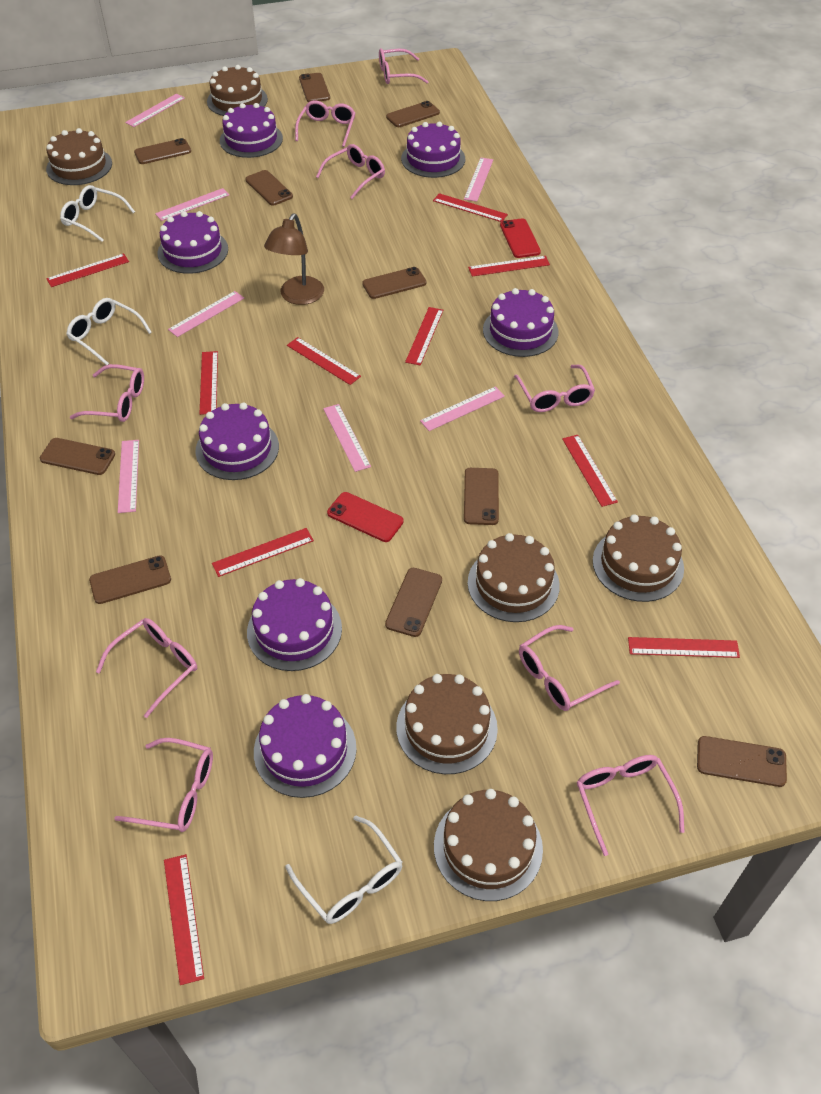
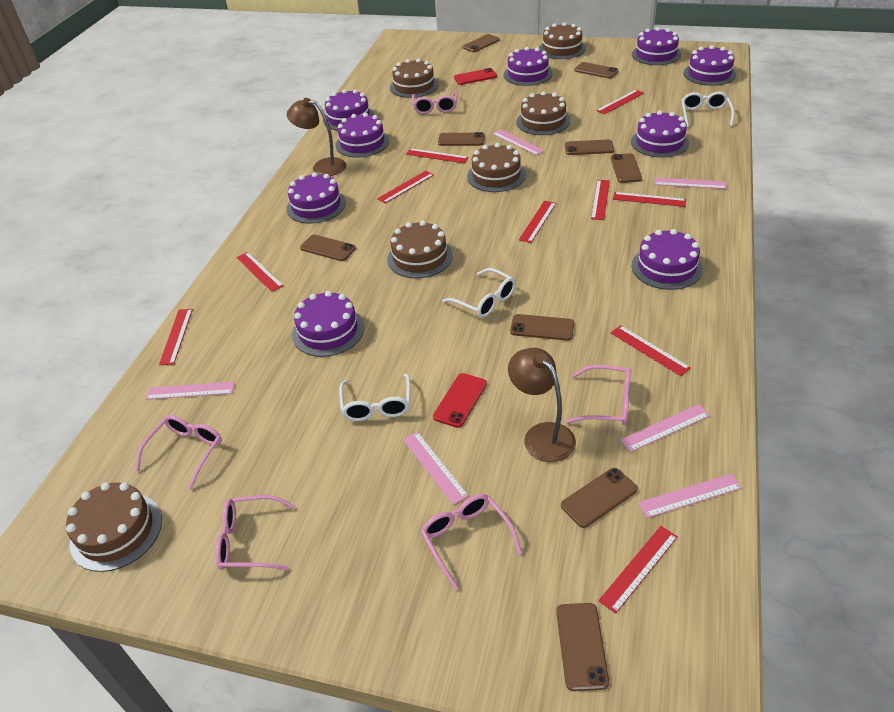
brown lamp: [264,213,324,305] = 1 -> [287,98,346,176] [508,348,576,462] = 2
brown phone: [40,438,115,475] [89,555,171,604] [134,138,191,164] [245,170,293,206] [299,73,330,102] [362,267,426,299] [385,568,442,637] [386,101,440,127] [464,468,499,525] [697,736,787,787] = 10 -> [300,234,356,261] [438,132,485,146] [463,34,500,52] [510,314,574,341] [556,603,609,691] [561,468,638,528] [565,140,614,155] [574,62,618,79] [611,153,642,183] = 9
pink glasses: [70,364,144,422] [96,618,197,718] [114,738,213,832] [295,101,356,147] [316,144,385,199] [379,48,428,84] [514,365,595,412] [519,625,620,711] [577,755,685,856] = 9 -> [135,415,222,489] [215,495,295,570] [412,91,458,114] [421,494,522,590] [566,365,631,425] = 5
pink ruler: [118,440,139,513] [125,93,185,127] [155,188,230,221] [168,291,244,337] [323,404,371,472] [420,386,505,431] [464,158,493,202] = 7 -> [146,381,235,400] [403,432,469,505] [492,129,545,156] [620,404,710,452] [638,474,742,518] [654,178,727,189] = 6
purple cake: [157,211,228,274] [195,403,279,480] [220,103,283,158] [247,578,342,671] [254,694,357,798] [401,122,465,178] [483,288,558,357] = 7 -> [286,172,346,223] [292,291,364,357] [323,89,374,131] [336,113,389,158] [504,47,553,86] [631,110,689,158] [632,27,681,65] [632,229,703,290] [684,45,736,86] = 9

